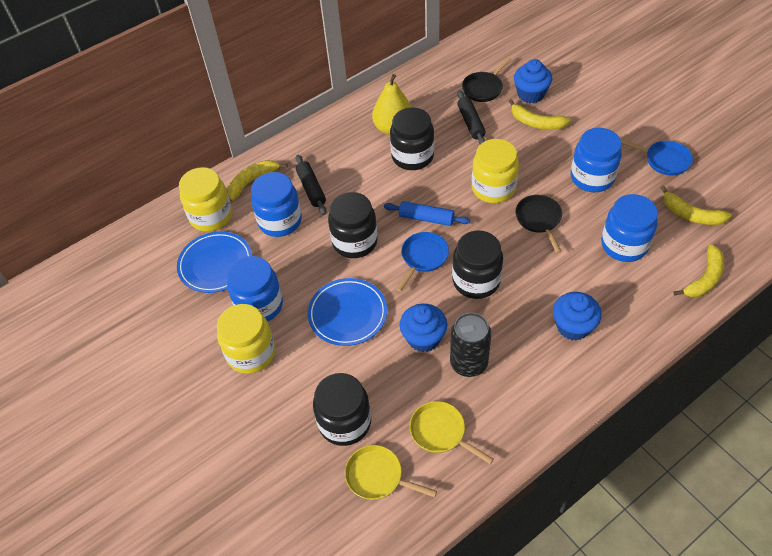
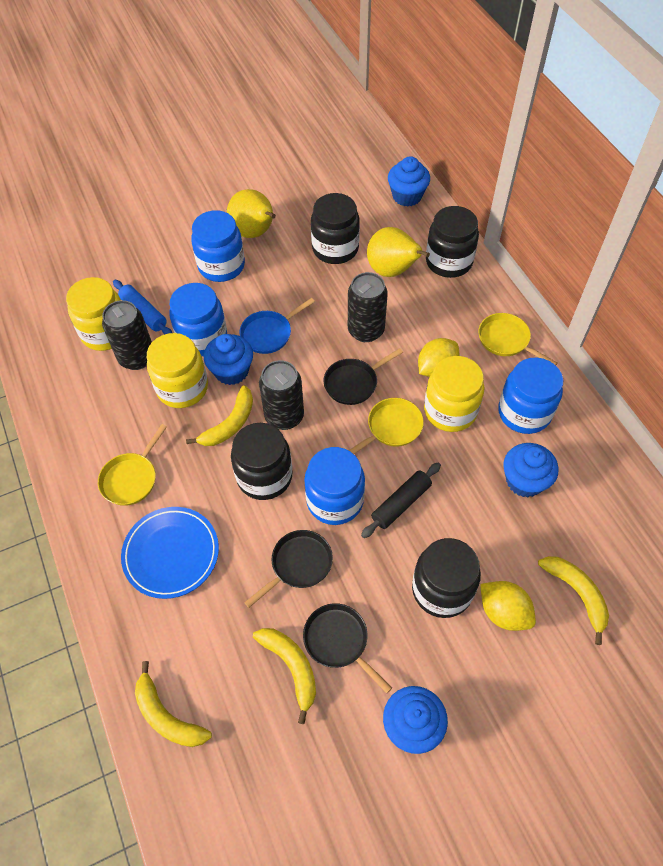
black can: [450,313,491,377] = 1 -> [102,300,152,370] [259,360,304,430] [348,272,388,342] = 3
black pan: [462,57,511,102] [515,195,562,253] = 2 -> [244,530,333,608] [303,603,392,693] [324,348,403,405] = 3
black rolling pin: [295,155,326,215] [457,90,486,144] = 2 -> [361,462,441,538] = 1
blue cupcake: [400,304,447,352] [514,59,552,103] [553,292,602,341] = 3 -> [204,334,253,385] [383,686,448,754] [388,156,430,207] [503,443,558,497] = 4
blue pan: [396,232,449,292] [620,139,693,175] = 2 -> [239,298,315,354] = 1
blue plate: [177,231,252,293] [308,278,387,346] = 2 -> [121,507,219,599] = 1
yellow lemon: none = 0 -> [418,338,459,377] [480,581,536,631] = 2
yellow pan: [345,445,437,500] [410,401,494,464] = 2 -> [98,424,167,506] [349,398,424,454] [478,313,558,365] = 3
yellow pear: [372,74,412,135] = 1 -> [227,189,276,238] [367,227,430,277] = 2

